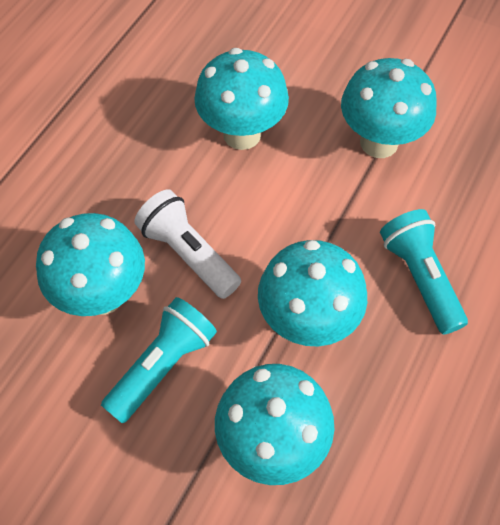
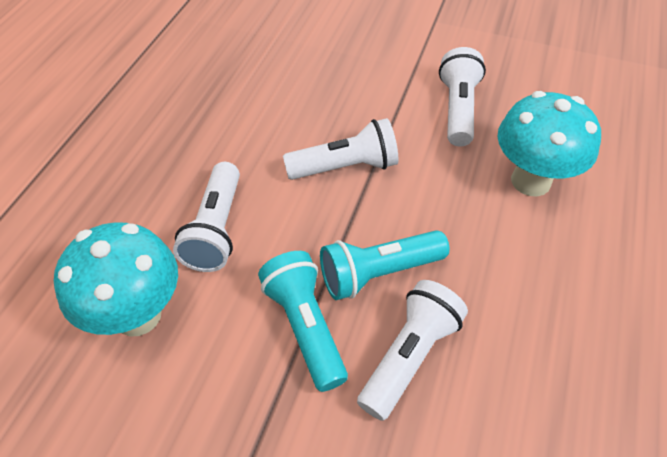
turquoise mushroom: [36,213,145,316] [194,48,289,150] [215,364,335,485] [258,240,367,346] [341,58,437,158] = 5 -> [54,222,178,337] [497,91,601,197] = 2
white flashlight: [134,189,241,299] = 1 -> [173,162,240,272] [283,118,398,180] [357,280,468,421] [439,47,486,146] = 4

